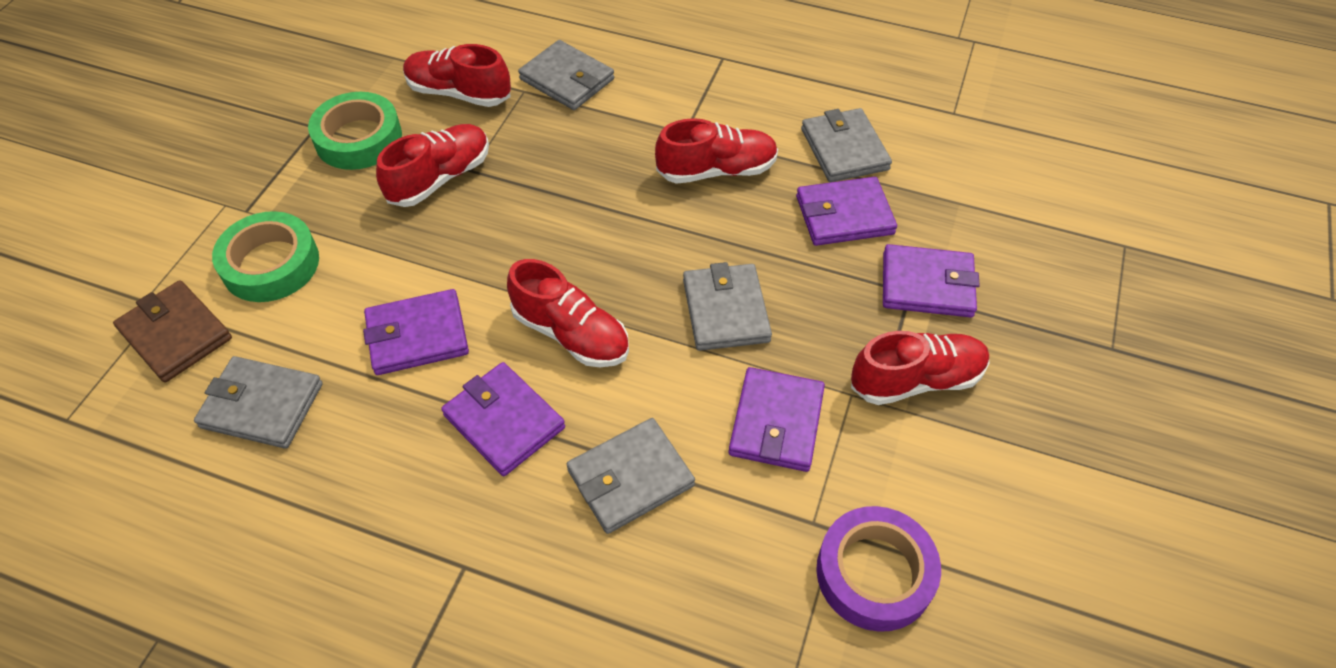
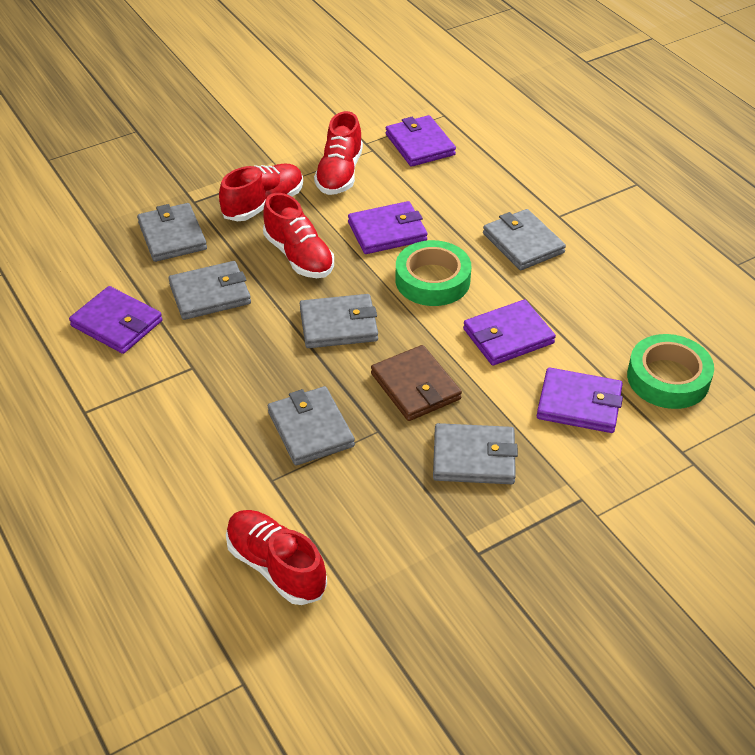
grey wallet: [194,356,323,449] [518,40,614,110] [567,418,695,534] [683,262,772,351] [801,108,892,182] = 5 -> [137,203,207,262] [168,261,251,320] [268,386,355,466] [300,294,378,348] [433,423,518,484] [483,209,566,270] = 6
purple tape: [816,506,941,632] = 1 -> none = 0
red shoe: [376,124,489,207] [403,44,511,107] [507,259,629,367] [655,118,778,184] [851,331,989,405] = 5 -> [219,164,303,221] [226,510,327,605] [263,193,334,278] [314,111,363,195] = 4

